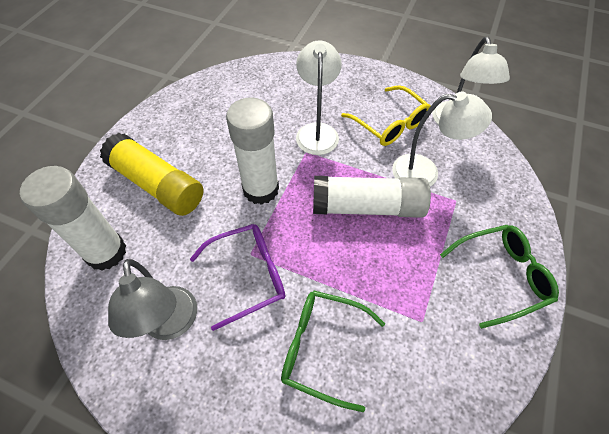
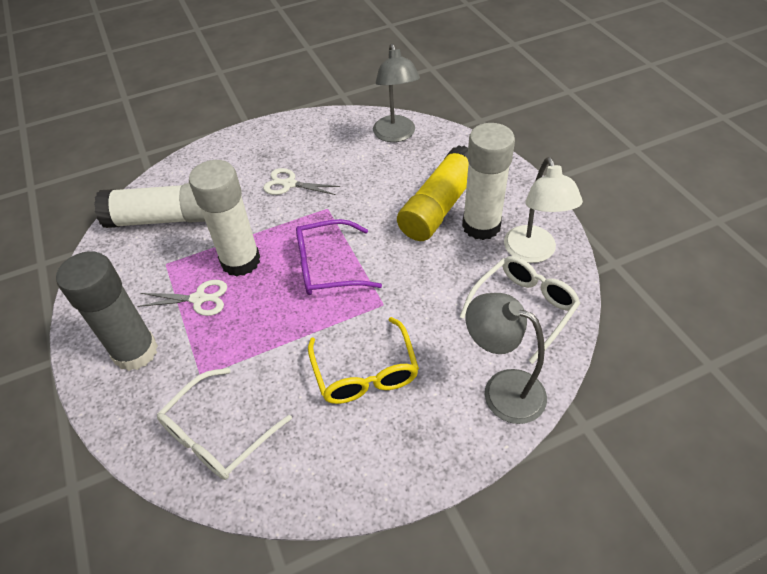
green glasses: [281,291,385,412] [440,225,559,329] = 2 -> none = 0
grey glue stick: none = 0 -> [56,251,158,371] = 1
grey lamp: [108,259,197,340] = 1 -> [373,43,420,142] [466,293,547,424] = 2
white glasses: none = 0 -> [157,368,292,480] [460,256,580,364] = 2
white lamp: [296,40,342,155] [392,92,492,186] [432,37,510,125] = 3 -> [504,157,583,263] = 1
white scissors: none = 0 -> [137,280,227,316] [263,168,340,195] = 2

